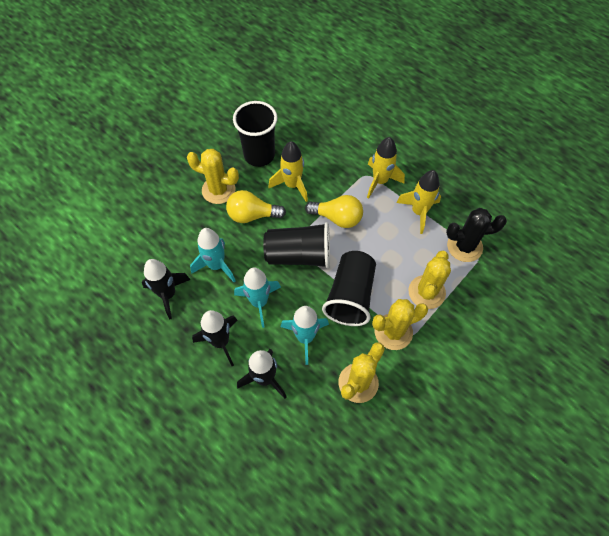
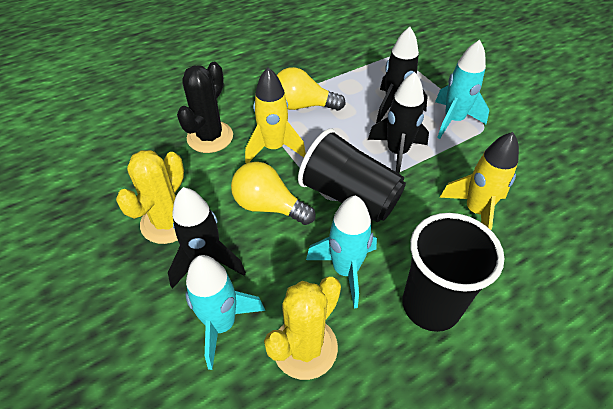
black cup: [233,101,277,167] [263,222,330,269] [322,251,376,326] = 3 -> [298,128,406,222] [402,213,504,332] = 2
yellow cactus: [187,149,239,204] [338,342,385,403] [372,299,428,350] [408,251,451,309] = 4 -> [116,150,184,244] [264,277,341,380] = 2
yellow rocket: [268,141,308,202] [367,137,405,199] [396,170,441,234] = 3 -> [245,67,306,164] [440,132,519,230] = 2

